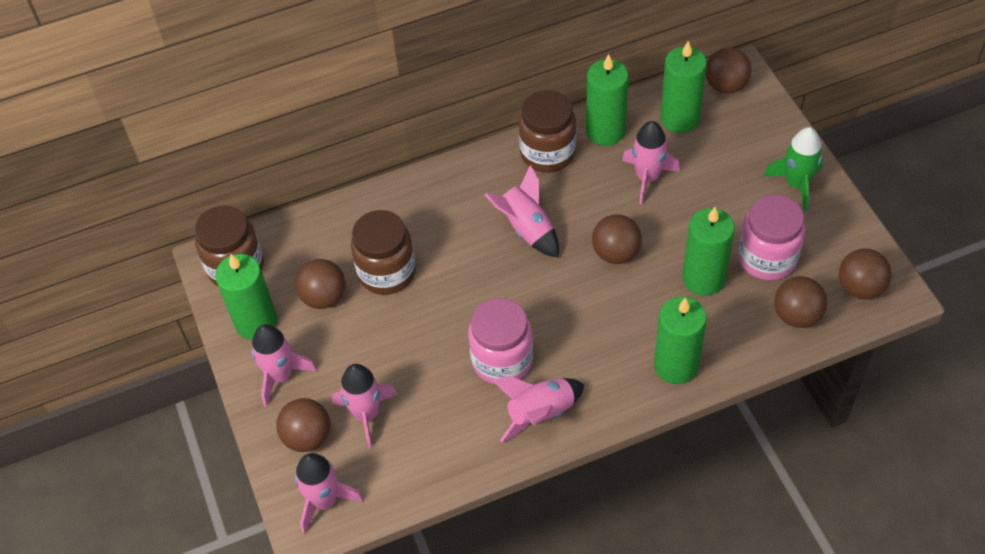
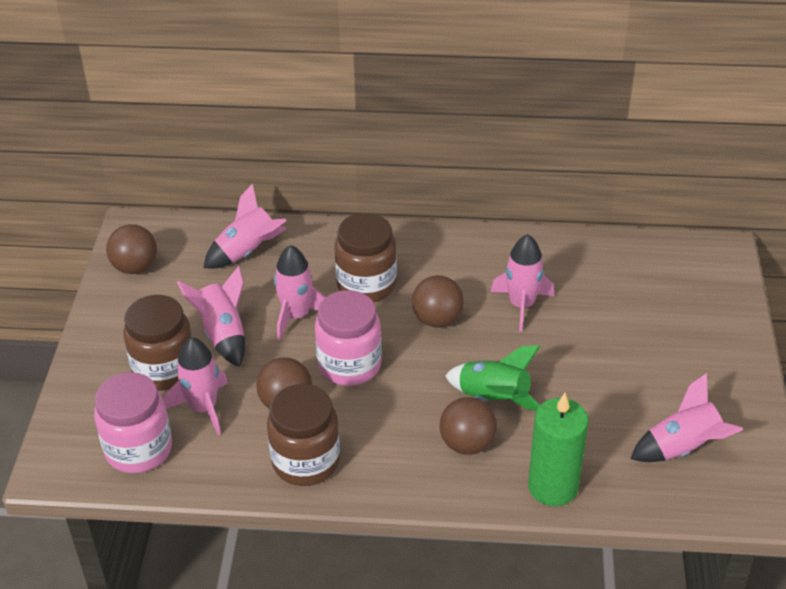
brown ball: [277,398,330,452] [295,259,346,309] [592,214,642,264] [705,48,752,94] [774,276,827,328] [839,248,892,300] = 6 -> [106,224,157,274] [256,357,312,408] [412,275,464,328] [440,397,497,455] = 4
green candle: [215,254,277,340] [586,54,629,146] [654,296,707,384] [660,41,707,133] [683,207,735,296] = 5 -> [528,393,589,506] = 1

